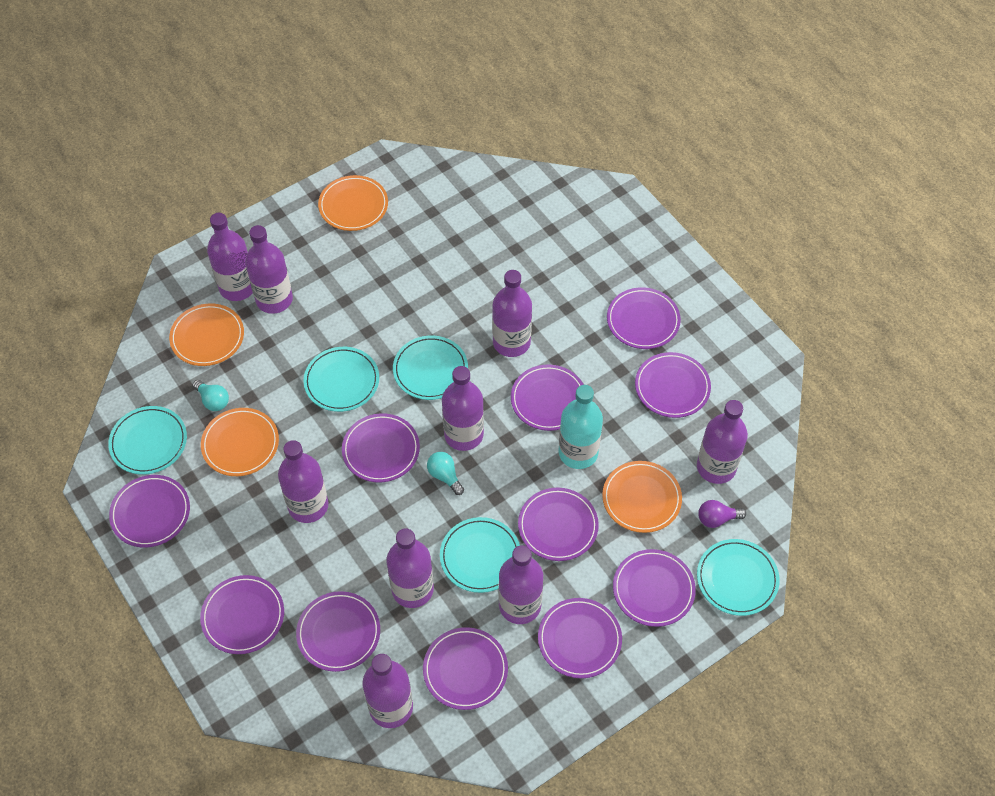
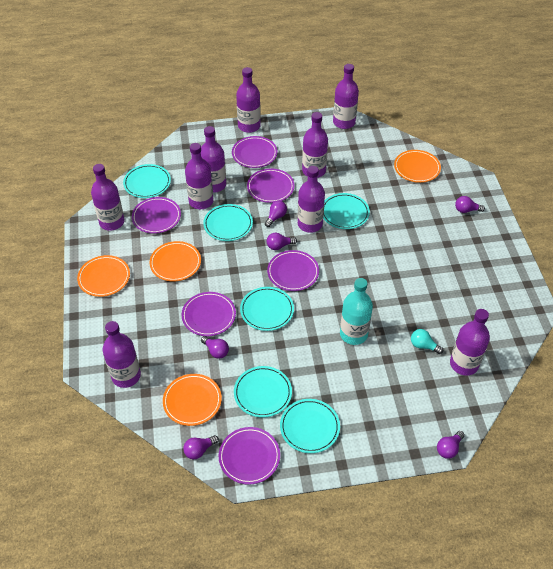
purple light bulb: [698,500,746,528] = 1 -> [183,435,219,459] [201,336,229,359] [265,201,287,227] [267,233,297,250] [437,431,465,459] [455,196,485,213] = 6
purple plate: [109,475,190,548] [200,575,284,654] [296,591,380,672] [342,413,420,482] [423,627,508,710] [511,365,584,431] [518,488,599,561] [538,598,622,678] [607,287,681,349] [613,549,696,627] [635,352,711,418] = 11 -> [132,197,181,234] [182,292,236,336] [219,427,280,485] [232,136,278,168] [247,168,295,203] [267,250,319,291] = 6
turquoise light bulb: [193,380,229,411] [427,452,464,495] = 2 -> [411,329,443,354] = 1
turquoise plate: [108,406,187,475] [303,347,379,412] [393,335,468,400] [440,517,520,593] [697,539,780,616] = 5 -> [123,164,171,198] [203,204,253,241] [234,366,292,417] [240,287,294,331] [280,399,340,453] [323,193,370,229] = 6

